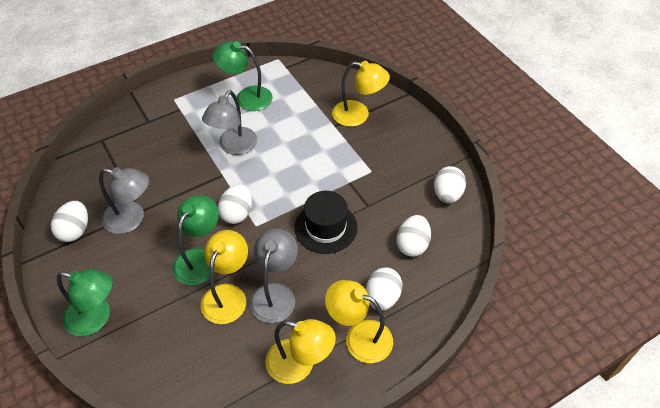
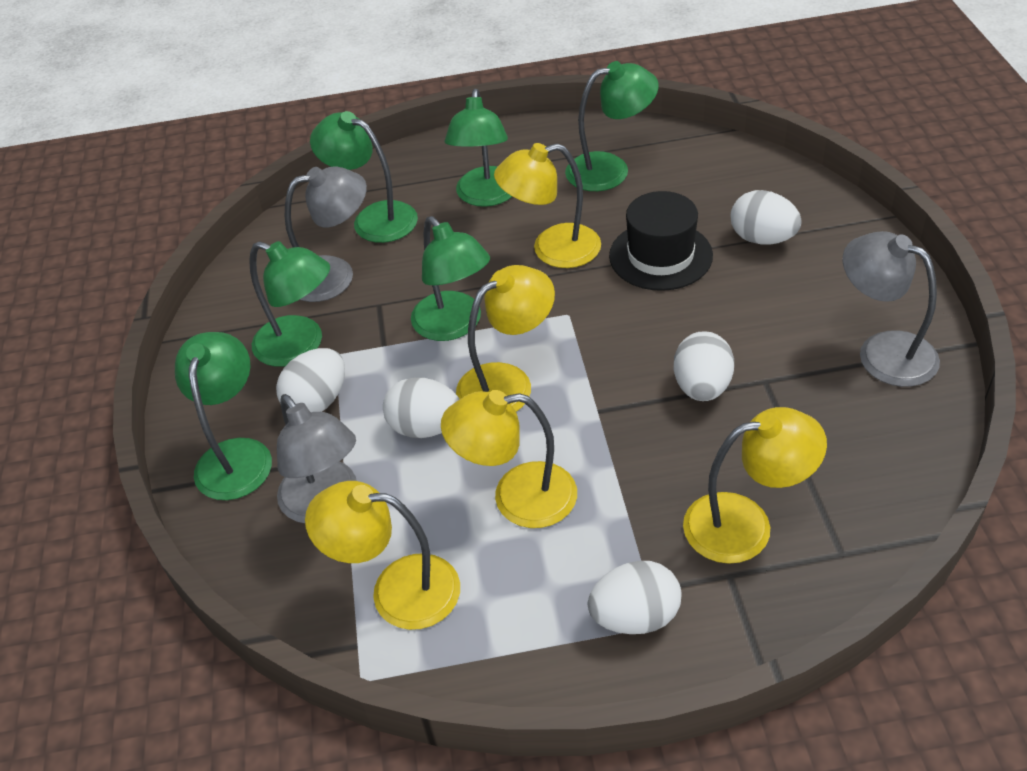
green lamp: [57,269,113,336] [172,195,219,286] [213,41,273,111] = 3 -> [175,332,272,500] [249,241,330,367] [310,111,418,243] [411,216,490,341] [445,89,512,207] [565,61,659,191] = 6
yellow lamp: [201,230,248,324] [265,319,336,384] [325,280,393,363] [332,61,390,127] = 4 -> [305,481,460,630] [441,390,577,528] [456,265,555,412] [494,143,601,268] [683,407,827,564] = 5

